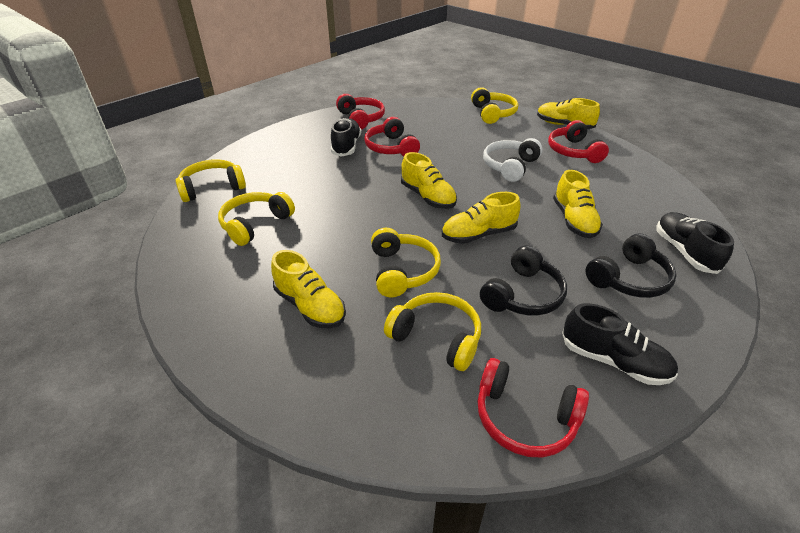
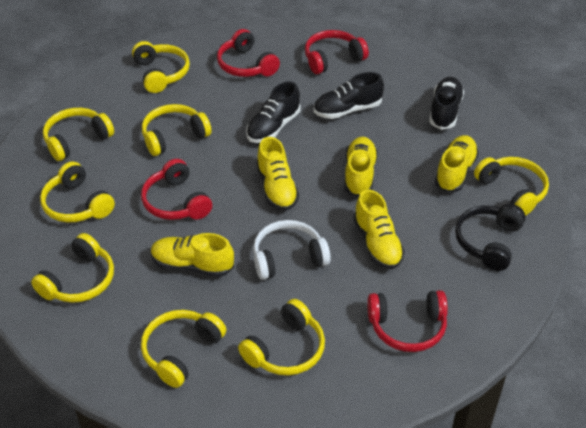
black headphones: [480,246,567,315] [585,234,677,298] = 2 -> [455,204,526,271] = 1
yellow headphones: [175,159,246,202] [218,192,295,246] [371,228,441,297] [384,292,481,371] [471,87,518,124] = 5 -> [31,233,114,303] [40,161,115,222] [43,108,114,161] [132,41,190,93] [141,310,226,388] [142,104,212,156] [238,299,325,375] [474,157,549,216] = 8

